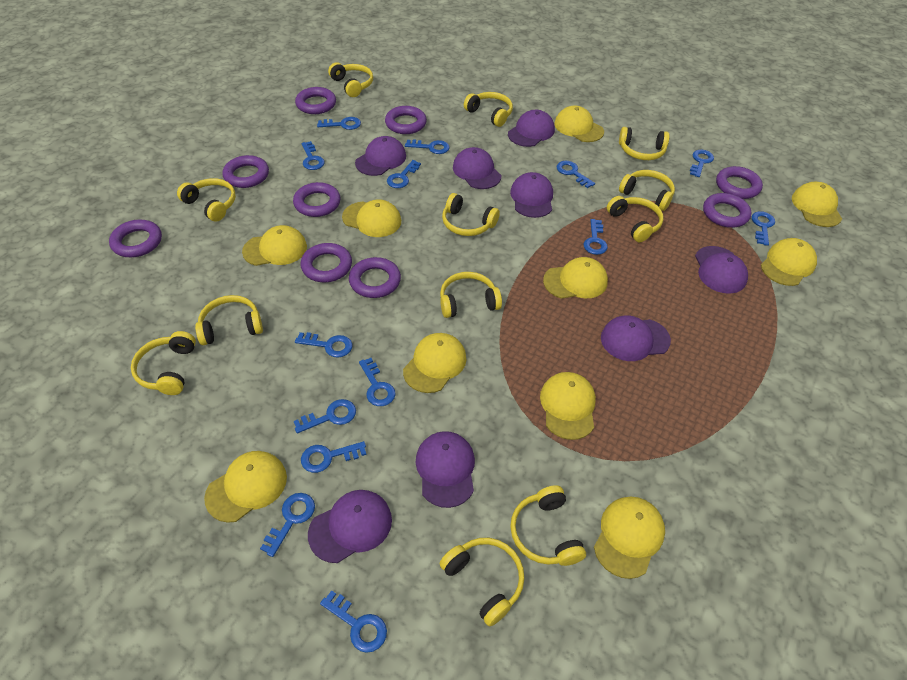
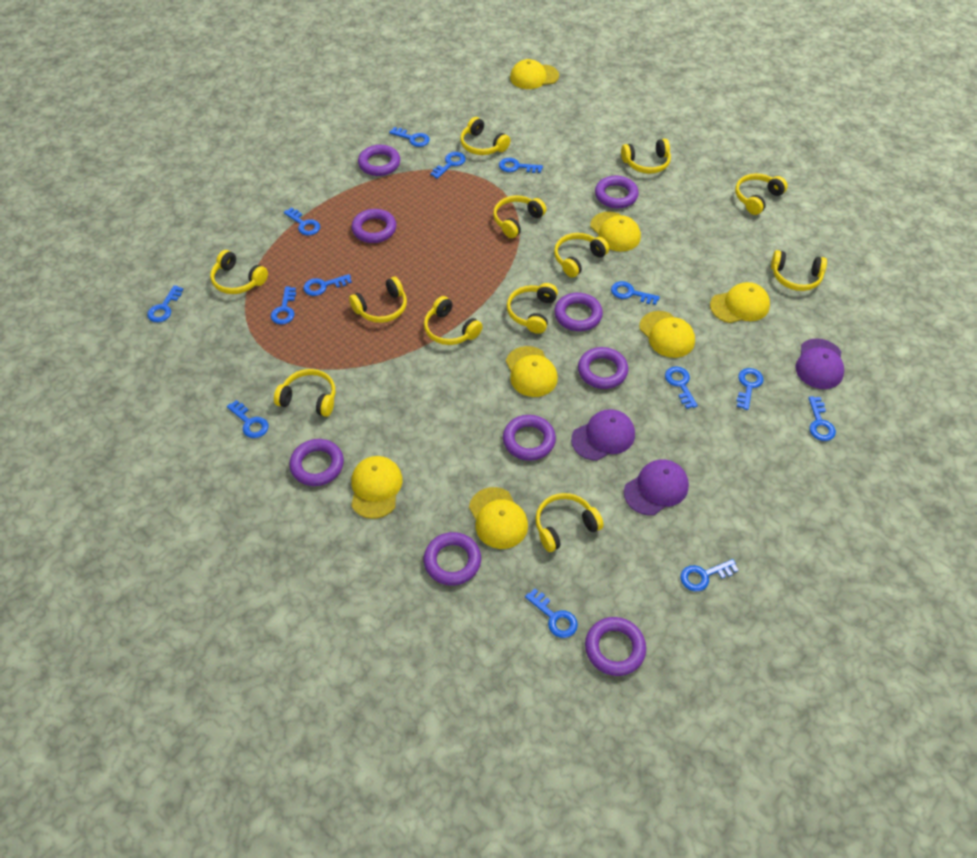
purple cap: [308,490,392,563] [355,136,406,176] [416,431,475,508] [453,147,502,189] [508,110,555,147] [510,172,553,218] [601,316,671,361] [695,246,748,294] = 8 -> [571,409,635,461] [624,459,689,515] [795,338,844,389] = 3
yellow cap: [204,451,287,523] [242,225,307,266] [342,199,401,237] [403,333,466,393] [540,372,596,440] [543,257,608,299] [554,105,604,142] [594,497,665,579] [761,238,817,286] [792,182,842,227] = 10 -> [351,456,403,519] [469,487,528,549] [506,346,558,397] [510,59,559,89] [590,211,641,252] [639,311,695,358] [710,282,770,323] = 7

